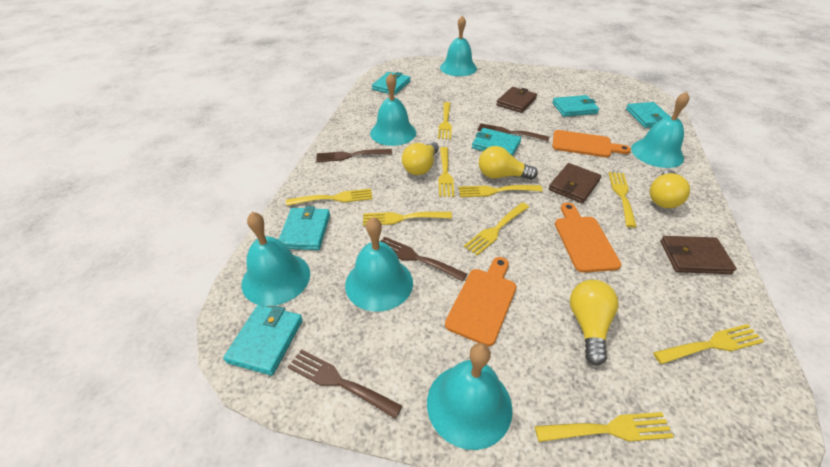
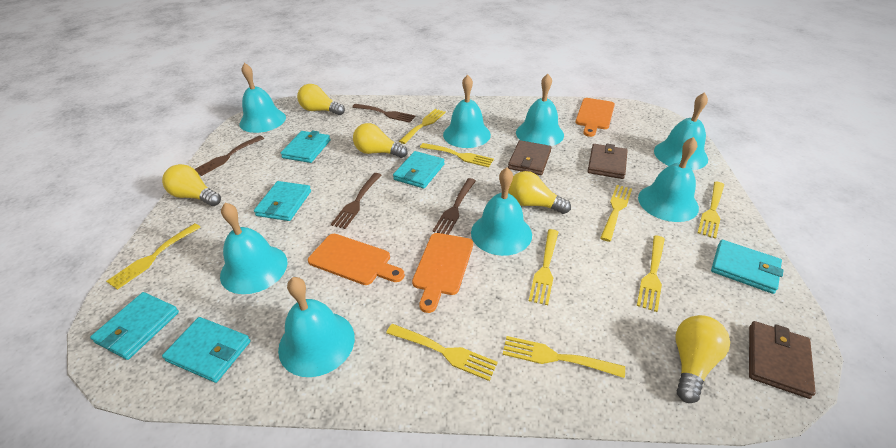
turquoise bell: [241,212,310,306] [345,217,413,312] [370,73,416,146] [427,343,513,450] [440,16,477,76] [631,92,690,168] = 6 -> [220,203,287,294] [240,63,286,133] [278,277,355,377] [443,75,491,148] [471,167,532,256] [516,74,564,146] [638,137,699,222] [654,92,708,170] = 8
yellow light bulb: [402,141,439,175] [479,146,538,180] [570,280,619,366] [650,170,690,208] = 4 -> [162,164,221,206] [297,84,345,115] [353,123,408,158] [508,171,571,214] [676,315,730,403] = 5

